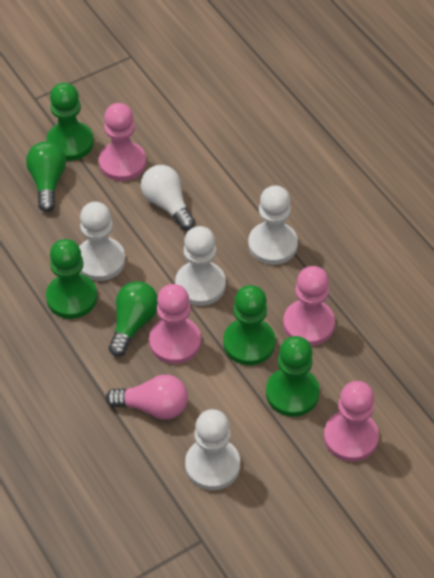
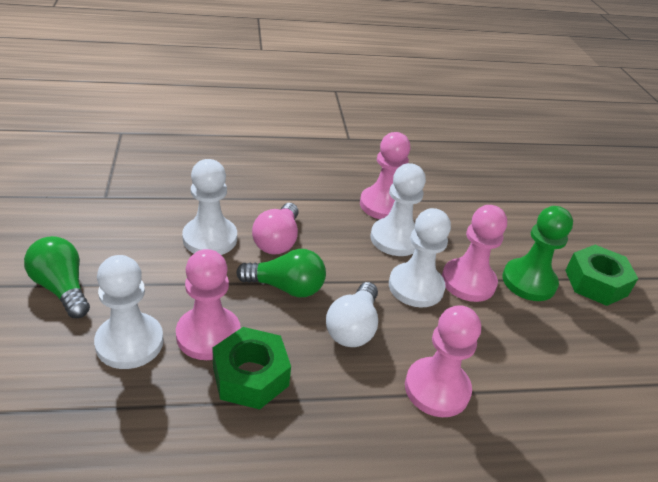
green nut: none = 0 -> [212,327,291,409] [565,245,638,306] = 2
green pawn: [46,83,94,161] [46,239,97,319] [223,285,275,365] [266,336,319,417] = 4 -> [502,206,573,301] = 1

